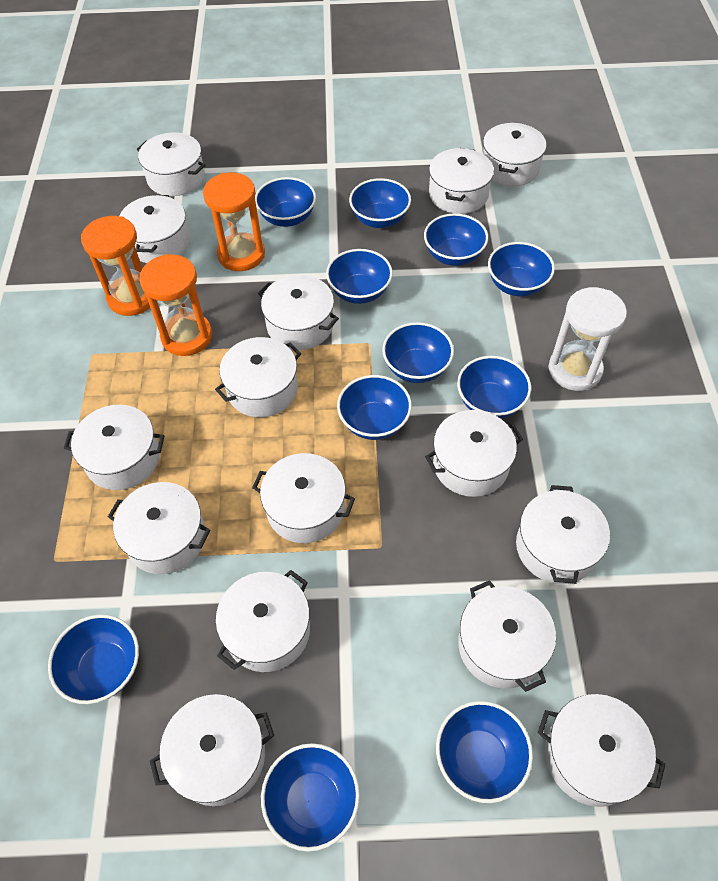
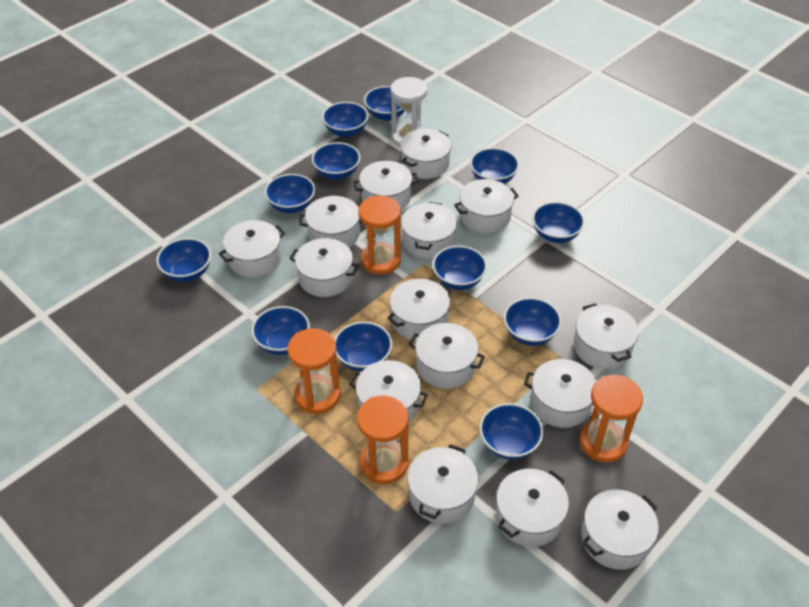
blue bowl: [48,614,139,704] [255,177,316,227] [261,743,360,852] [326,249,393,304] [337,375,412,440] [349,178,411,228] [382,322,454,383] [424,213,488,266] [436,701,533,803] [457,356,531,419] [488,242,555,296] = 11 -> [156,238,211,282] [252,306,310,355] [265,174,315,213] [312,142,360,180] [322,102,368,137] [334,321,392,372] [364,86,405,121] [432,246,487,290] [470,148,519,184] [479,403,543,460] [504,297,562,346] [532,202,585,243] = 12
orange hourglass: [81,216,150,316] [139,254,212,356] [203,173,265,271] = 3 -> [287,328,340,414] [357,395,409,484] [358,196,401,275] [580,375,643,462] = 4

